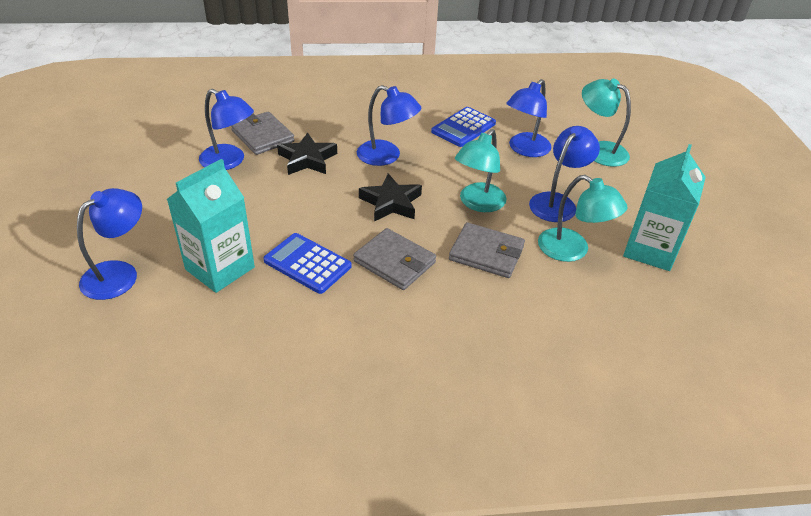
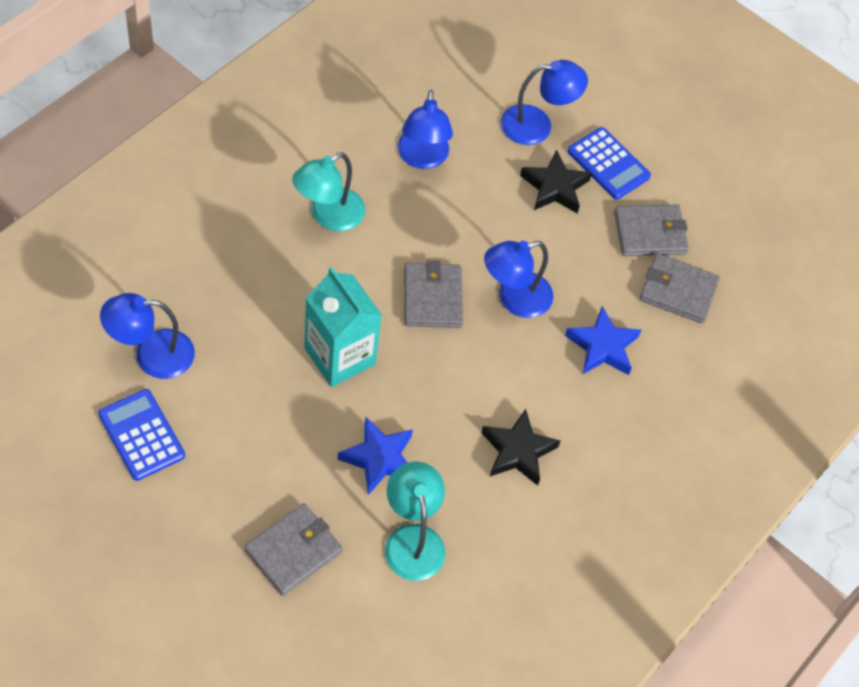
blue lamp: [77,188,142,300] [199,89,254,170] [357,85,421,166] [506,79,551,157] [529,126,600,222] = 5 -> [100,293,195,379] [397,90,453,169] [484,241,553,318] [501,60,588,145] = 4
blue star: none = 0 -> [337,417,413,495] [565,306,641,375] = 2
grey wallet: [231,111,295,155] [353,228,436,290] [449,222,525,278] = 3 -> [244,503,343,596] [404,260,463,328] [614,205,689,256] [639,253,720,323] = 4
turquoise carton: [167,159,255,293] [623,144,706,271] = 2 -> [304,267,382,387] = 1
turquoise lamp: [455,129,507,212] [538,175,628,262] [582,78,631,167] = 3 -> [292,152,365,231] [385,462,445,581] = 2

